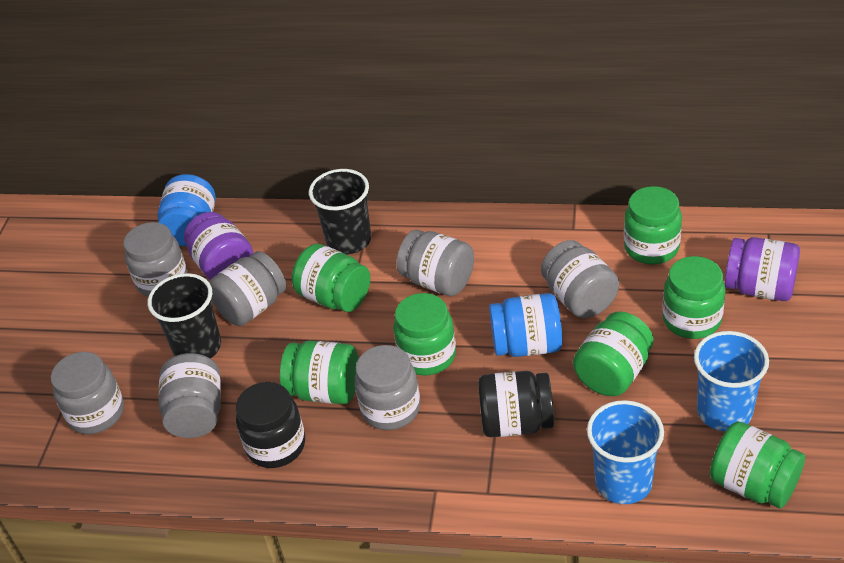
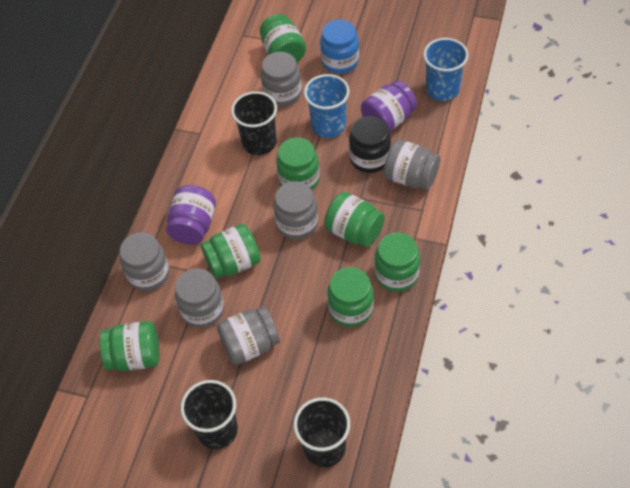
black cup: [148,273,221,359] [309,169,371,255] = 2 -> [181,380,238,449] [231,91,277,155] [294,397,350,467] = 3
black jar: [236,382,305,468] [478,371,554,437] = 2 -> [349,116,391,173] = 1
blue jar: [158,174,215,246] [489,293,562,357] = 2 -> [320,19,359,74] = 1
grey jar: [51,352,124,434] [123,222,187,297] [159,353,221,438] [209,251,286,326] [355,345,420,430] [396,230,474,296] [541,240,619,318] = 7 -> [120,232,169,291] [175,268,224,328] [217,306,280,365] [261,52,302,107] [274,182,318,240] [384,140,440,190] = 6

